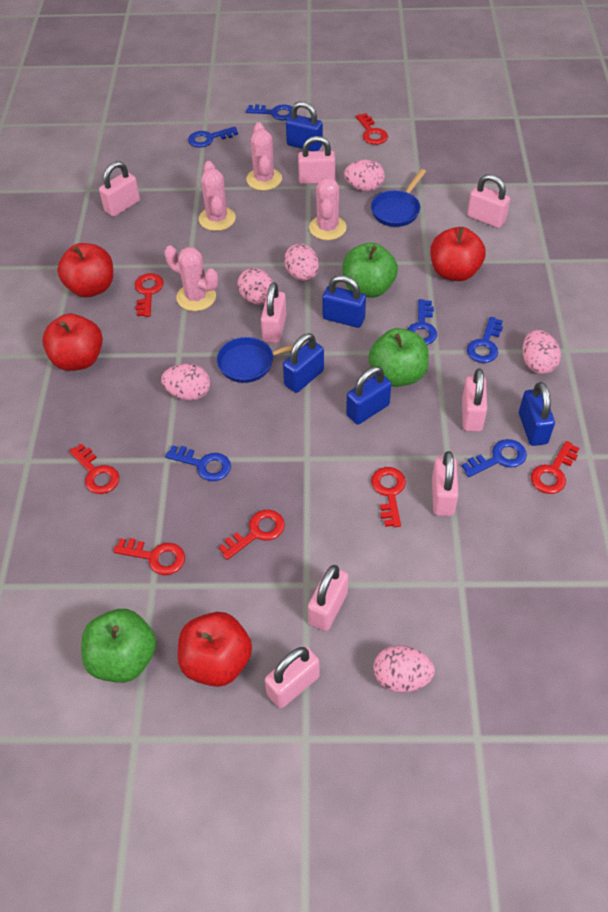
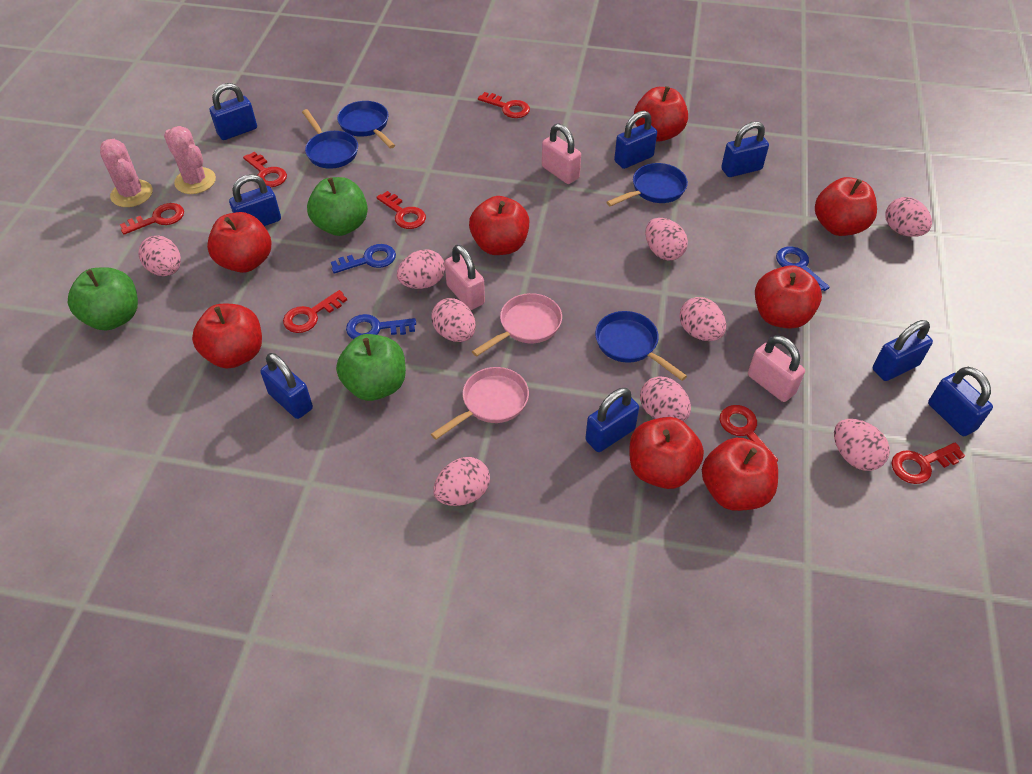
blue key: [165,445,231,481] [188,127,238,147] [246,104,292,120] [407,299,437,345] [462,439,527,477] [467,317,503,363] = 6 -> [331,244,396,274] [346,314,416,339] [776,247,830,291] = 3
blue padlock: [283,333,324,393] [286,101,323,151] [322,275,366,328] [346,367,391,425] [519,382,555,446] = 5 -> [209,83,257,140] [229,174,281,226] [260,353,313,419] [585,388,639,452] [614,111,657,169] [721,122,769,177] [873,320,933,381] [928,367,993,436] = 8
blue pan: [217,337,308,383] [371,169,426,227] = 2 -> [302,109,358,169] [337,101,395,148] [595,311,687,381] [606,163,688,206] = 4
pink cactus: [164,245,218,311] [199,161,236,231] [246,122,282,191] [309,176,347,240] = 4 -> [100,139,153,207] [164,126,216,194] = 2
pink egg: [161,364,210,401] [237,268,273,305] [284,244,319,281] [344,159,385,192] [373,645,435,692] [522,330,561,374] = 6 -> [138,236,181,276] [397,249,445,289] [431,298,476,342] [433,457,490,506] [640,376,691,421] [645,218,688,261] [679,297,726,341] [834,419,890,471] [885,197,932,237] = 9
pink padlock: [99,161,140,217] [261,282,286,343] [265,646,320,708] [298,136,335,184] [308,565,348,631] [432,451,459,516] [462,368,487,432] [467,174,510,228] = 8 -> [445,245,485,310] [542,124,581,184] [748,335,805,402] = 3
pink pan: none = 0 -> [431,367,529,440] [472,293,562,357] = 2
red apple: [42,314,103,371] [57,243,113,297] [178,612,252,687] [430,227,486,281] = 4 -> [192,304,262,369] [207,212,271,273] [469,196,529,255] [630,417,704,489] [634,86,688,142] [702,438,778,511] [755,265,822,329] [815,177,877,236] = 8

